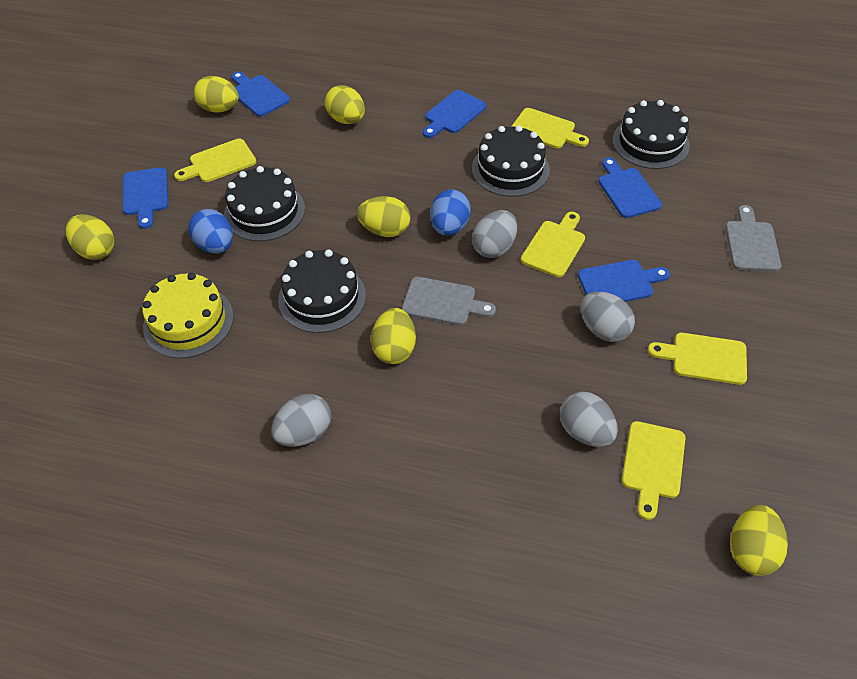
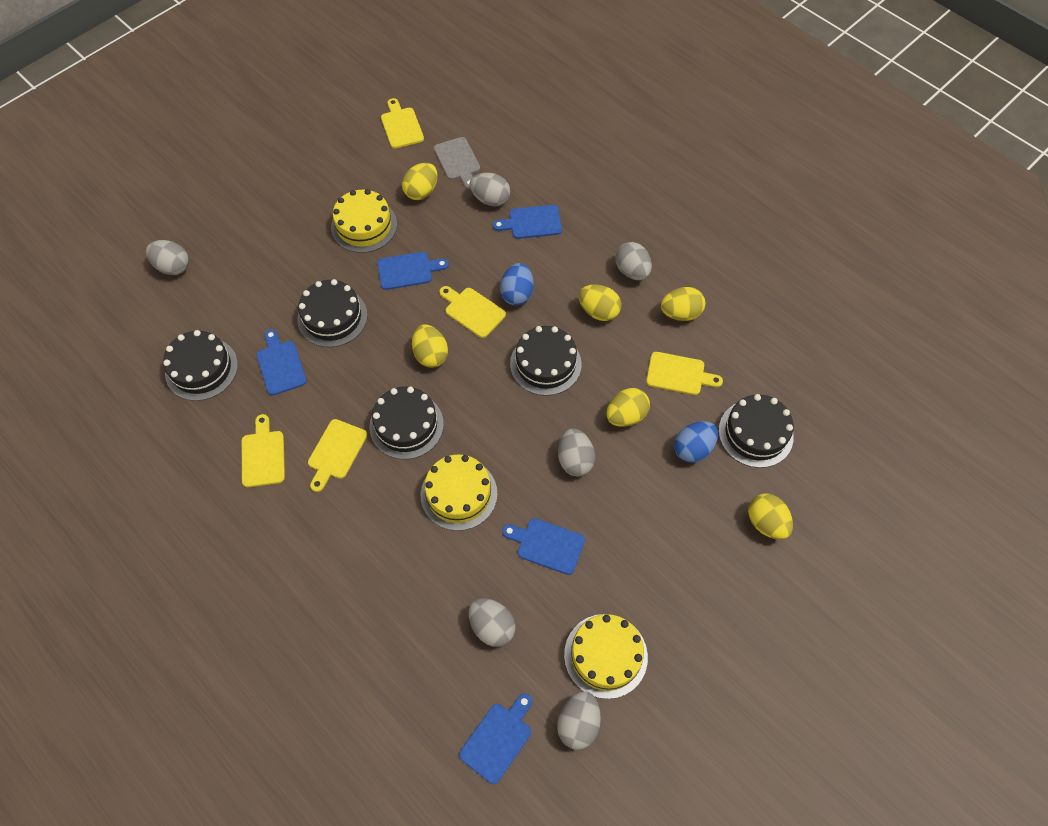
black cake: [224,166,305,241] [278,250,366,333] [472,125,550,197] [613,100,690,169] = 4 -> [163,330,238,401] [297,279,367,347] [369,387,444,459] [510,326,582,396] [719,394,794,468] = 5
grey cutting board: [402,277,496,325] [725,205,781,272] = 2 -> [434,137,480,189] = 1
grey egg: [271,394,331,447] [472,210,517,258] [560,391,618,447] [581,291,635,342] = 4 -> [146,240,189,275] [469,598,515,647] [470,173,510,207] [557,691,601,750] [558,428,595,476] [615,242,652,280] = 6
yellow cake: [142,273,234,358] = 1 -> [331,189,397,253] [421,454,497,531] [564,614,648,699] = 3

